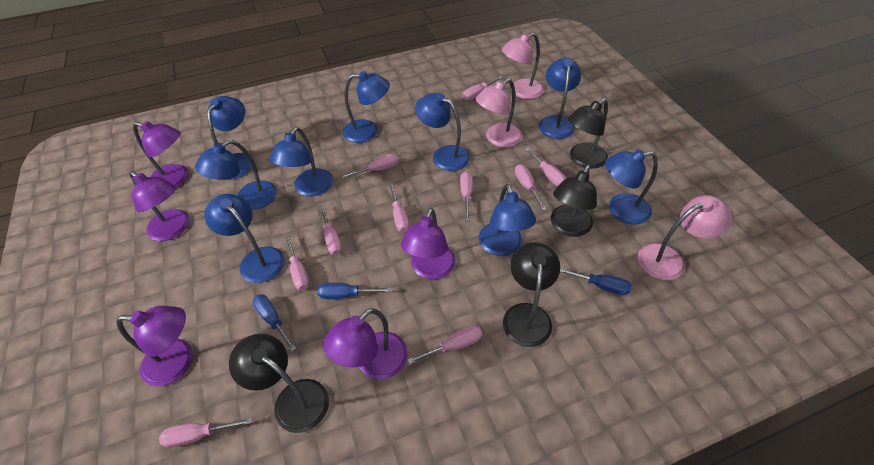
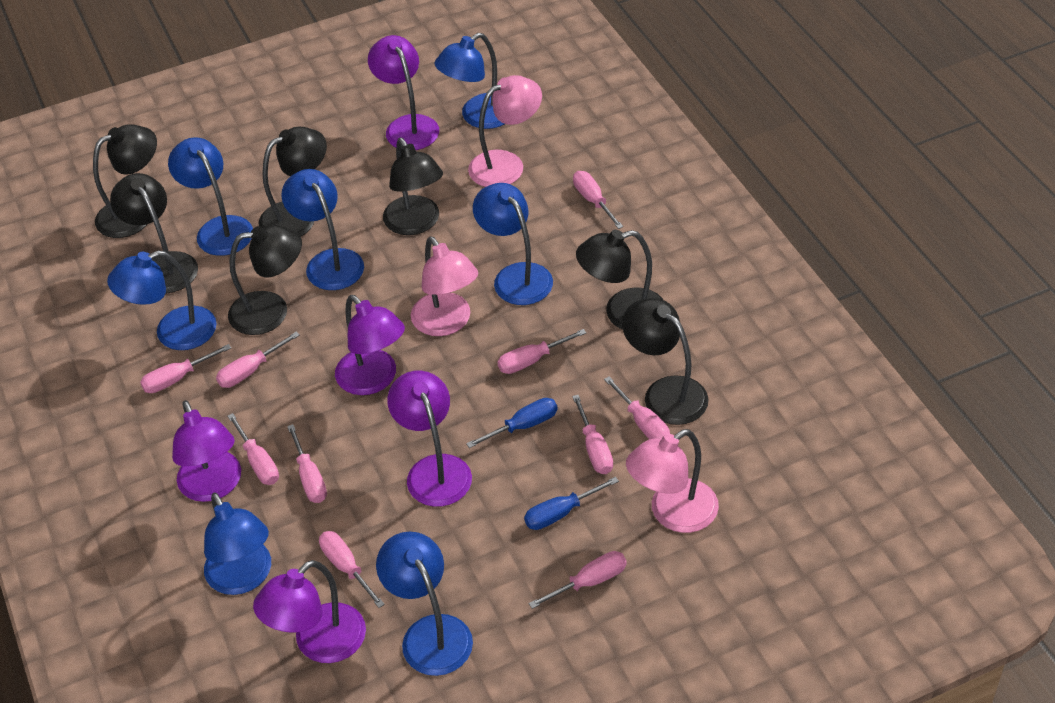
black lamp: [229,334,329,433] [503,242,560,347] [551,165,597,237] [568,98,608,169] = 4 -> [93,124,157,238] [110,173,198,293] [228,225,302,335] [259,127,327,236] [383,138,443,235] [576,230,663,330] [622,298,708,425] = 7
blue lamp: [195,140,277,210] [204,194,285,283] [207,96,252,180] [270,127,333,197] [343,71,390,143] [415,93,470,171] [479,184,536,256] [539,58,581,139] [605,149,658,224] = 9 -> [107,250,217,350] [168,137,253,256] [204,493,271,595] [281,169,364,290] [376,531,473,676] [434,33,505,129] [473,183,553,305] = 7
blue screwdriver: [253,294,296,351] [317,283,391,299] [560,268,631,295] = 3 -> [466,398,557,448] [524,477,619,530] = 2

